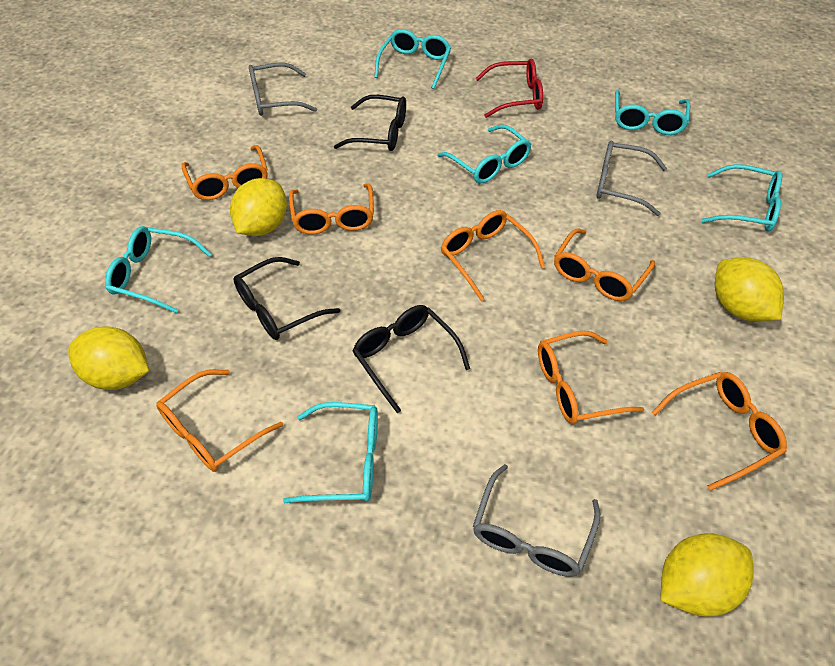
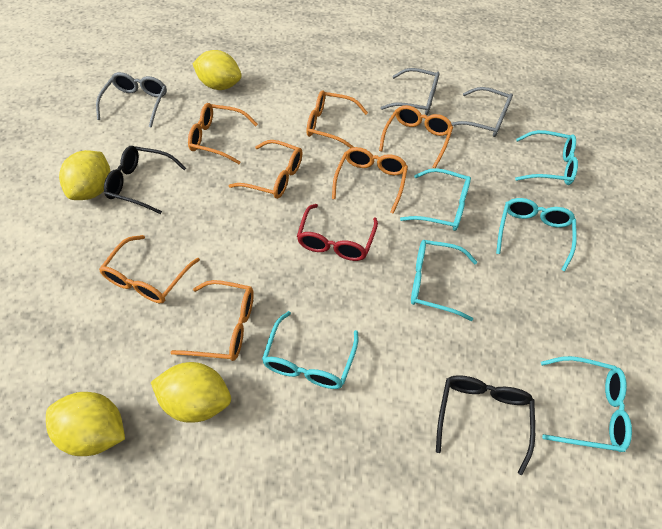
black glasses: [233,257,340,340] [334,95,406,151] [353,305,470,413] = 3 -> [104,146,186,214] [436,375,535,475] = 2

